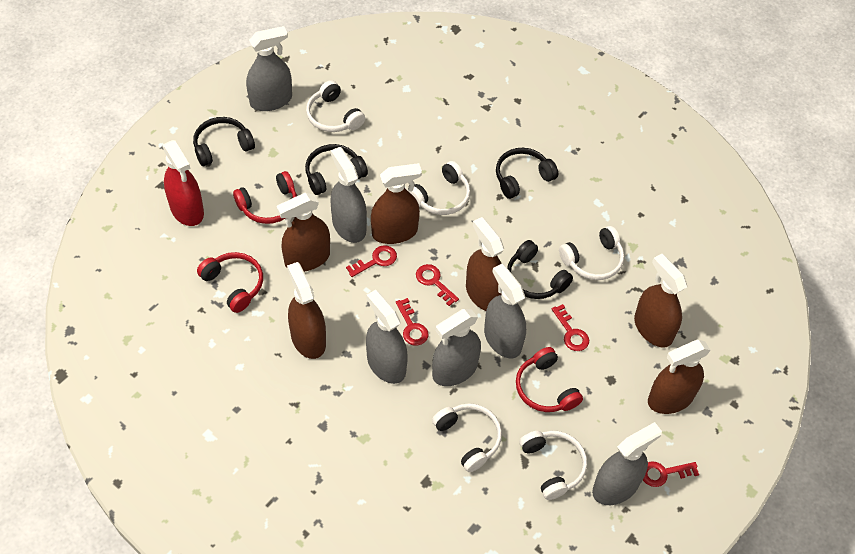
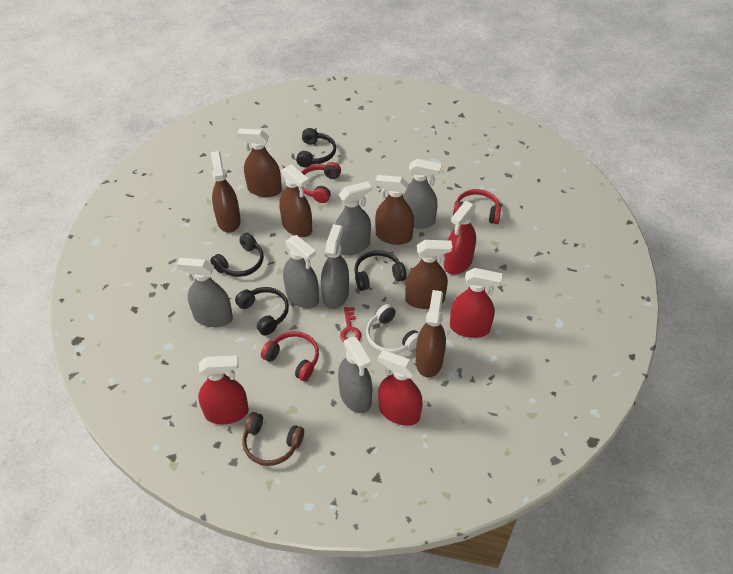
brown headphones: none = 0 -> [242,412,304,466] = 1
red key: [346,245,397,277] [396,298,429,346] [416,264,459,306] [552,304,589,351] [643,461,699,487] = 5 -> [340,307,361,342] = 1
red spray bottle: [163,140,204,226] = 1 -> [198,355,249,424] [378,350,423,426] [444,201,476,275] [450,268,502,338] = 4
white headphones: [306,80,365,132] [407,161,470,215] [432,403,502,472] [520,431,587,500] [559,226,624,280] = 5 -> [366,304,419,354] = 1

